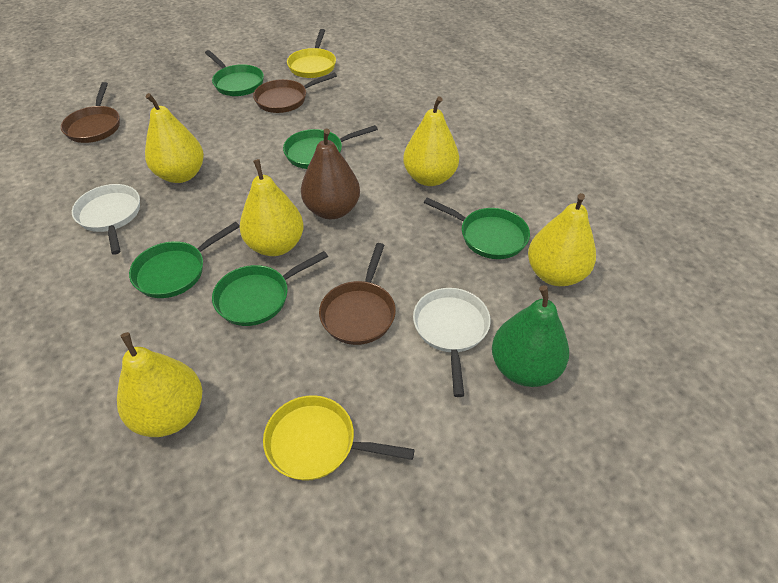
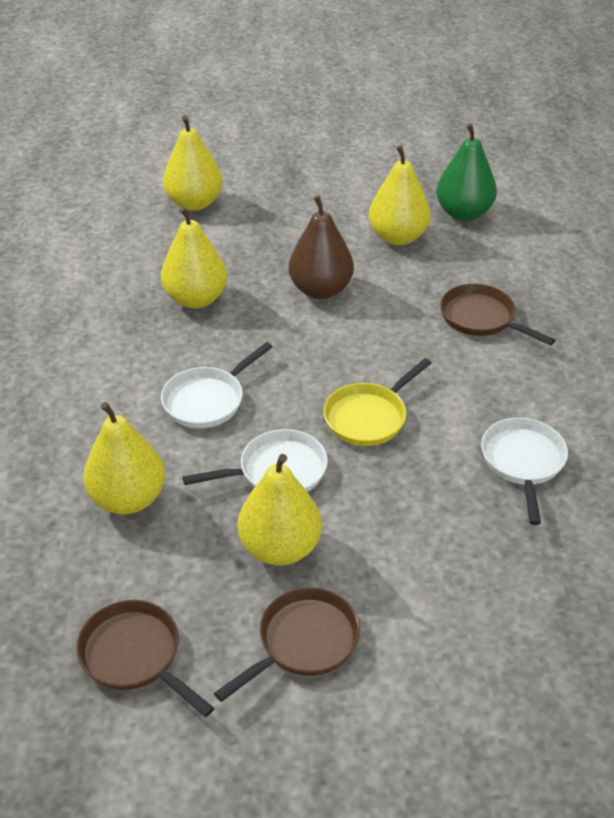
green pan: [129,222,240,298] [205,50,264,96] [212,251,328,326] [283,125,378,169] [424,197,530,259] = 5 -> none = 0
white pan: [72,184,140,255] [413,288,491,397] = 2 -> [161,342,273,428] [183,429,328,492] [481,418,568,525] = 3
yellow pan: [263,395,415,481] [287,29,336,78] = 2 -> [323,358,431,446] = 1

